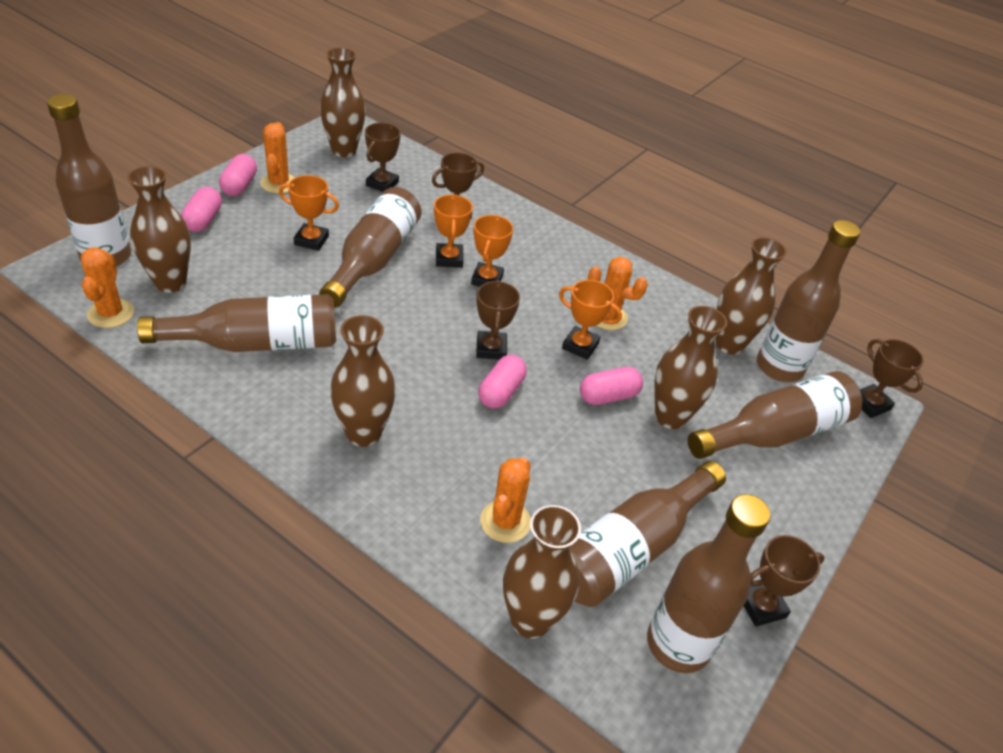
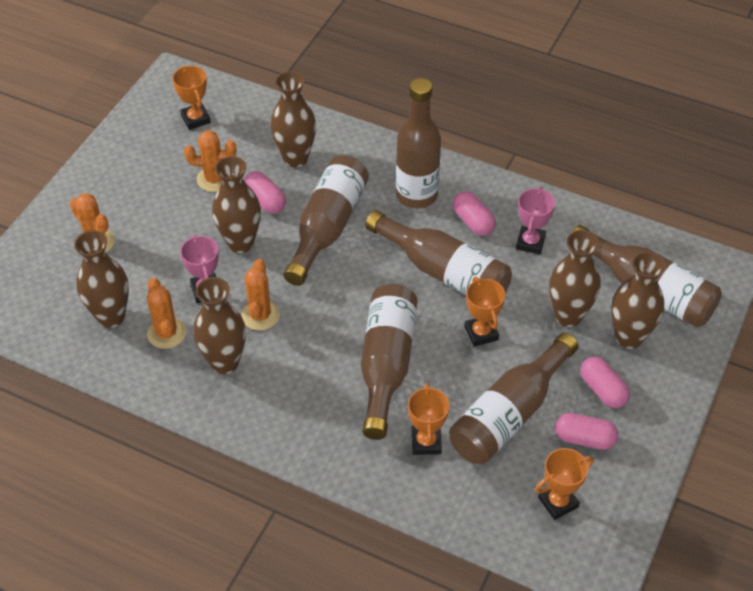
brown bottle: [47,94,131,267] [137,294,336,352] [319,187,421,308] [569,461,726,607] [647,494,770,673] [688,371,862,459] [757,220,860,382] = 7 -> [284,155,369,286] [361,284,418,440] [365,210,512,295] [396,78,441,208] [449,333,579,464] [572,225,722,327] = 6
brown trophy: [365,123,401,192] [432,152,484,218] [476,280,520,360] [744,535,825,627] [860,339,924,418] = 5 -> none = 0
pink trophy: none = 0 -> [180,234,219,303] [516,187,555,254] = 2

